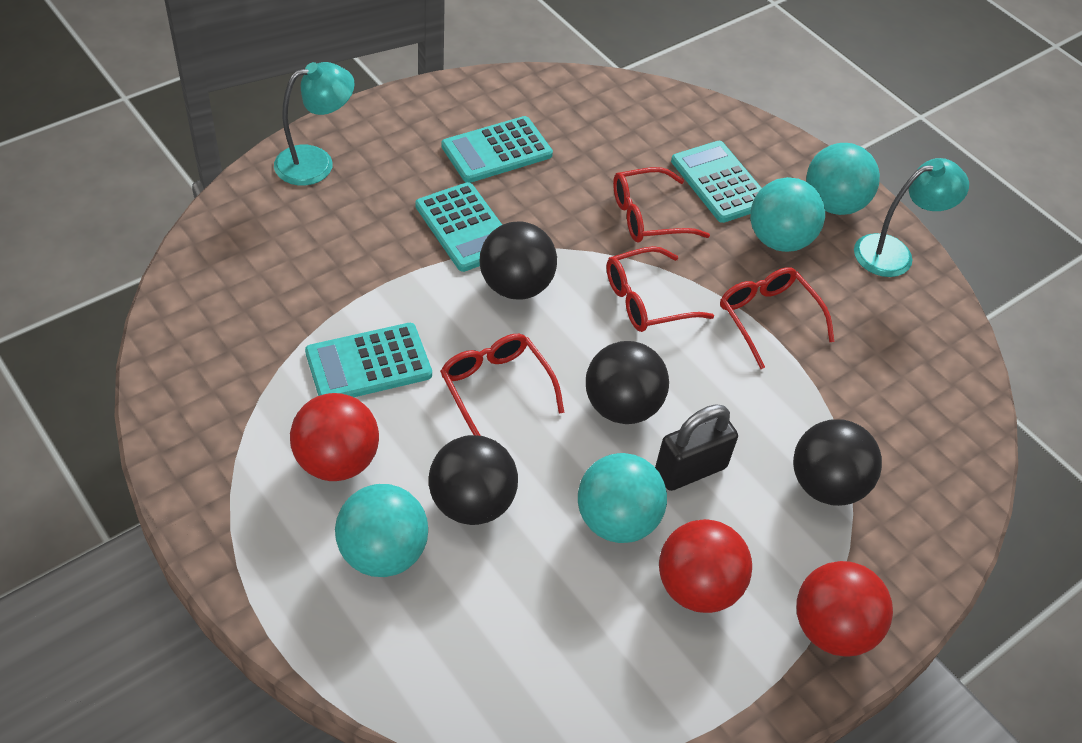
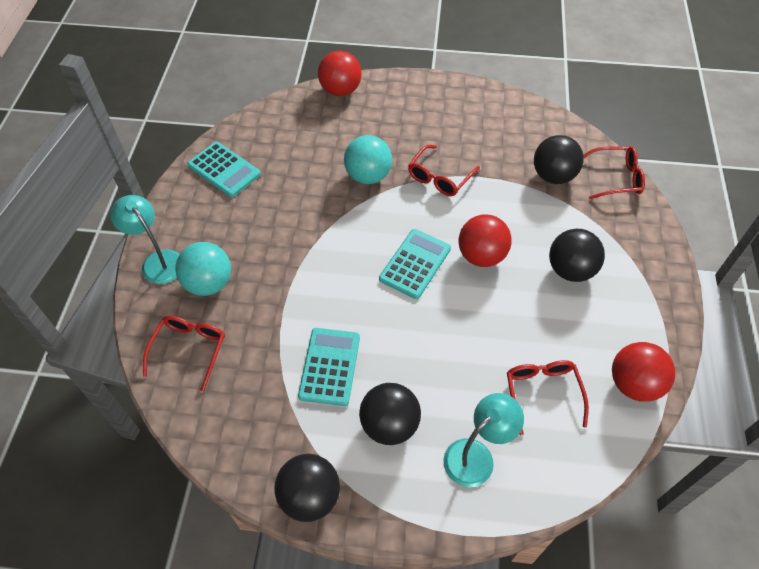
black padlock: [655,404,738,491] = 1 -> none = 0
turquoise ball: [335,484,428,577] [578,453,667,543] [750,177,825,252] [806,143,880,215] = 4 -> [175,242,231,296] [344,135,392,184] = 2
turquoise calculator: [305,323,432,397] [415,182,502,272] [441,116,553,183] [671,141,762,223] = 4 -> [187,142,261,197] [298,328,360,406] [379,229,451,299] = 3

